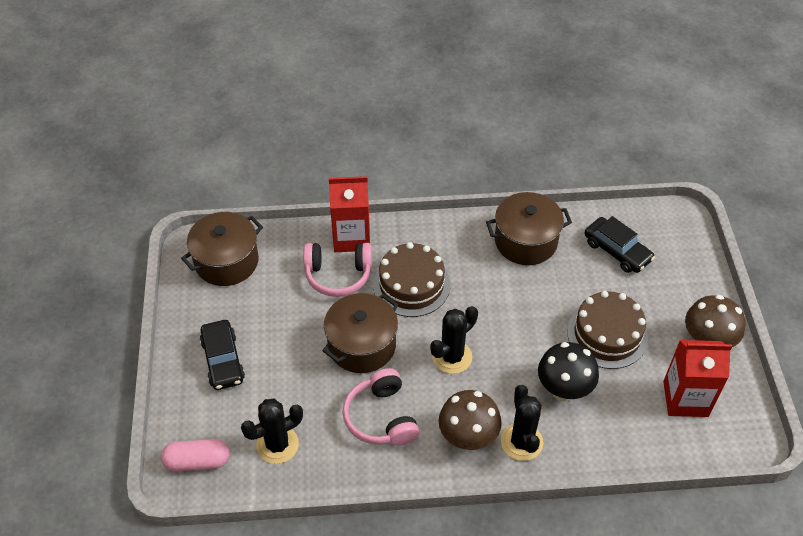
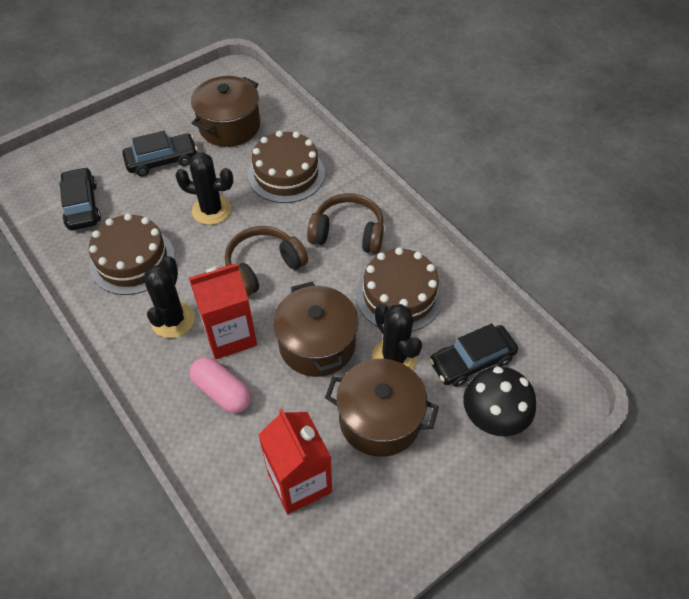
black car: [200,320,245,390] [585,216,655,273] = 2 -> [59,167,101,230] [122,131,198,177] [429,323,518,387] = 3
brown cake: [373,242,450,317] [567,291,648,369] = 2 -> [89,213,175,295] [248,131,325,203] [356,247,443,331] = 3
brown headphones: none = 0 -> [225,226,308,296] [307,193,384,254] = 2
brown mushroom: [439,390,502,450] [685,295,746,347] = 2 -> none = 0
pink headphones: [303,243,372,297] [343,368,419,446] = 2 -> none = 0

